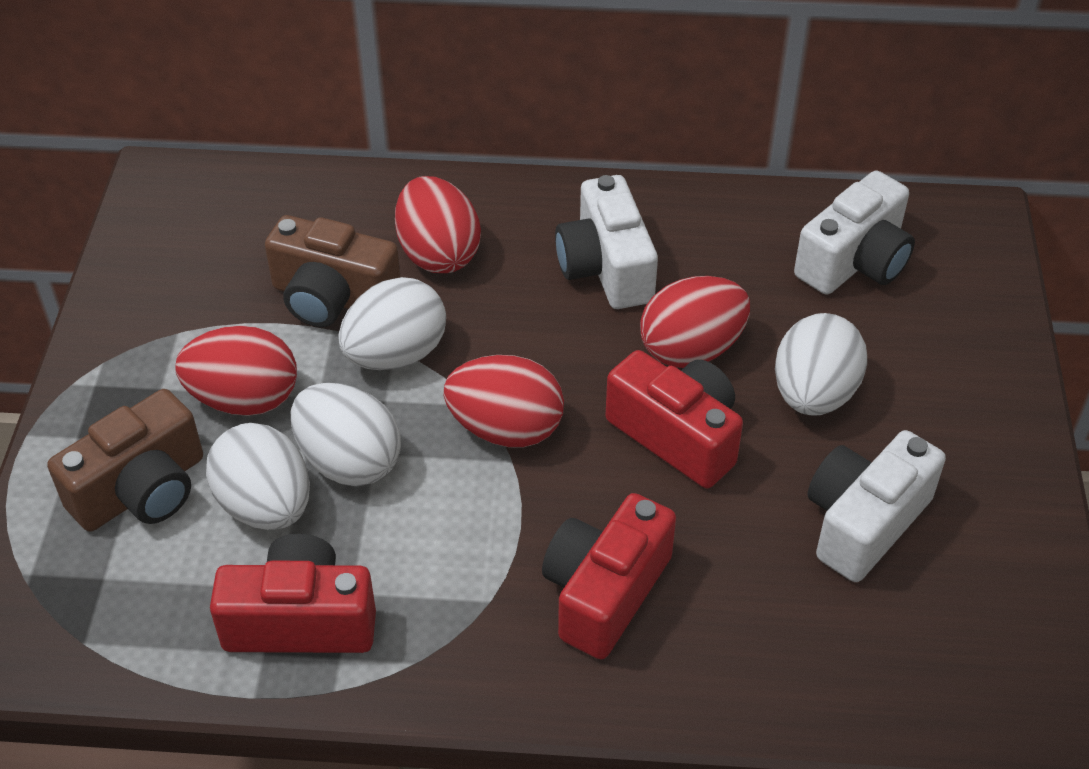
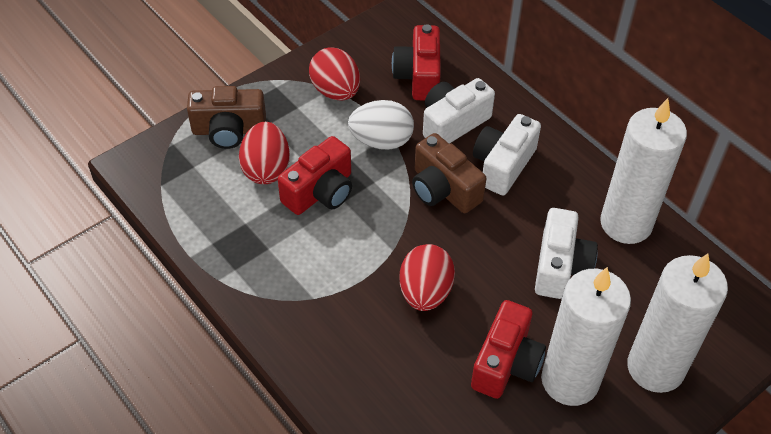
red egg: [176,325,297,416] [395,176,481,273] [443,355,564,447] [640,276,750,368] = 4 -> [239,122,290,184] [309,47,360,100] [400,244,455,311] = 3
white candle: none = 0 -> [541,267,631,406] [600,98,687,244] [627,253,728,393] = 3
white egg: [206,423,310,530] [291,383,401,486] [338,277,446,370] [775,313,867,416] = 4 -> [348,100,414,150] = 1

